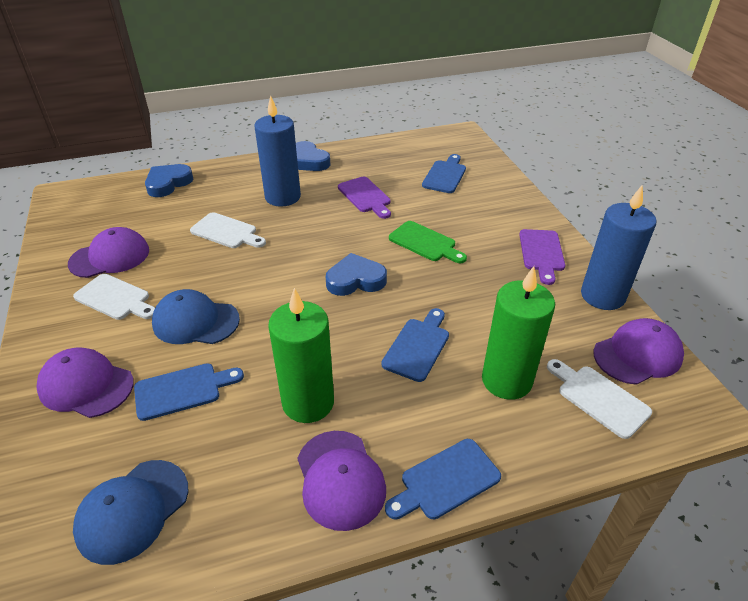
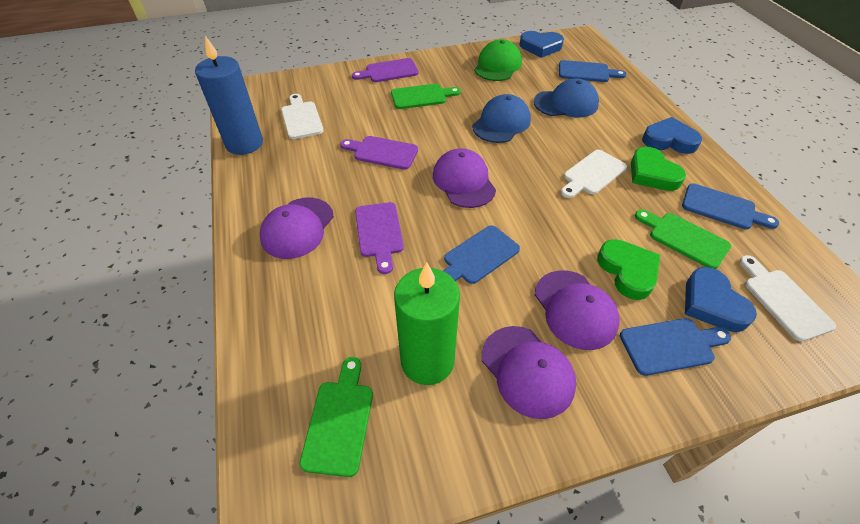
blue candle: [254,95,301,207] [581,185,656,310] = 2 -> [195,36,263,155] = 1
green candle: [268,288,334,423] [482,266,555,400] = 2 -> [394,262,460,385] = 1
green cap: none = 0 -> [474,39,522,81] = 1
green cutting board: [389,221,467,263] = 1 -> [300,357,373,477] [391,84,461,109] [635,210,731,269] = 3
green heart: none = 0 -> [597,239,660,300] [631,147,686,191] = 2
purple cutting board: [338,177,391,219] [519,229,565,285] = 2 -> [340,136,418,170] [352,58,419,82] [355,202,404,274] = 3

